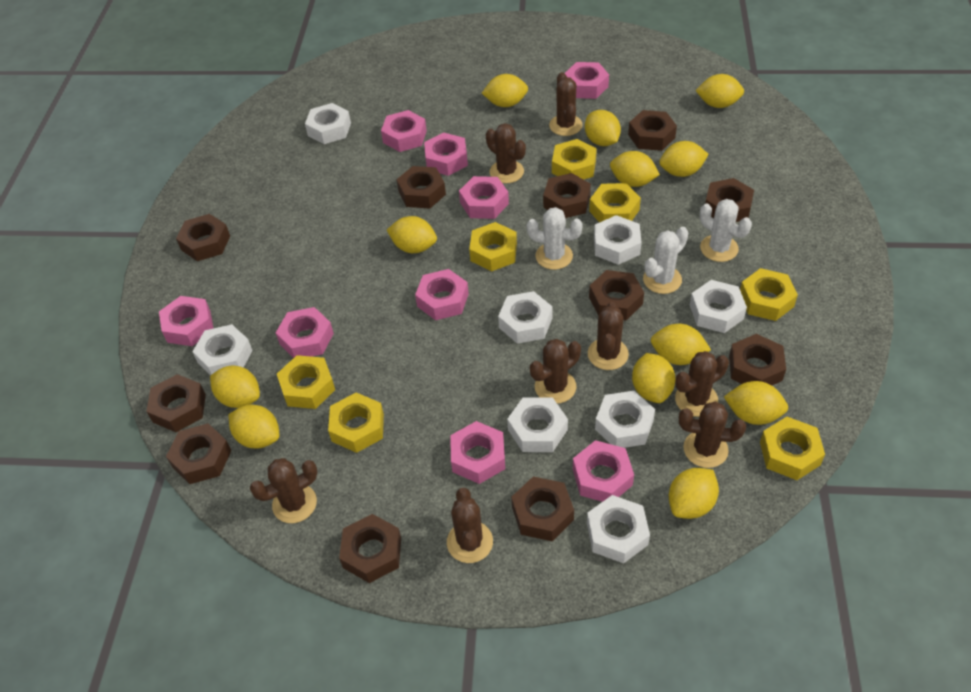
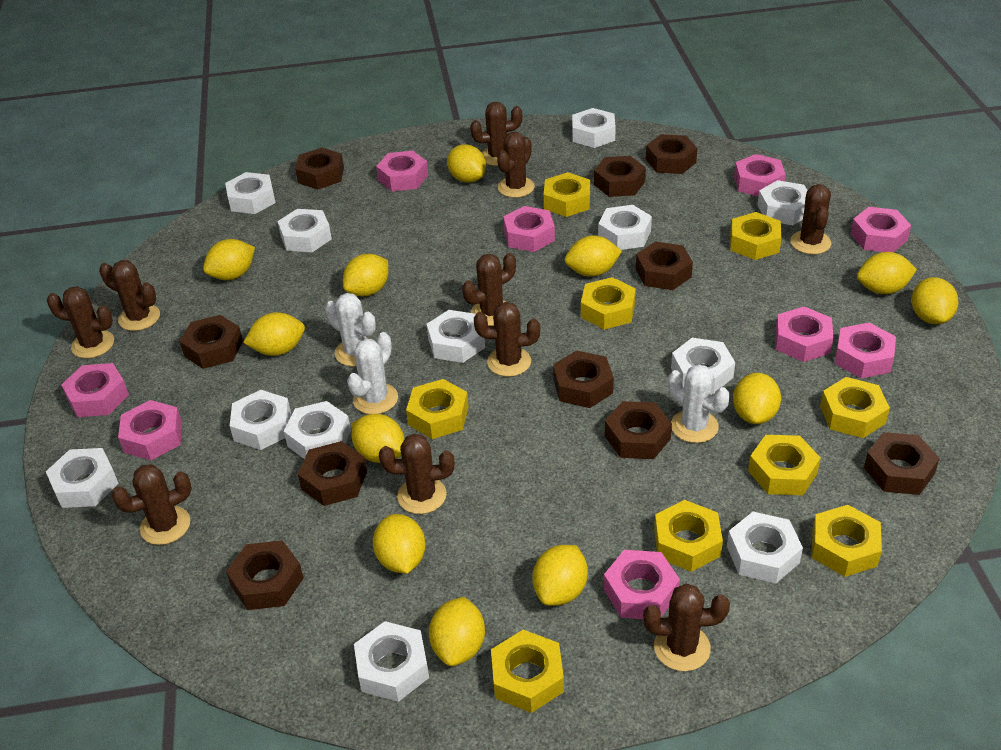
brown cactus: [250,458,317,523] [447,488,493,563] [486,123,526,183] [530,339,581,404] [549,72,583,136] [588,302,629,370] [675,351,729,417] [679,402,746,468] = 8 -> [47,286,114,358] [99,260,160,331] [111,464,191,545] [379,433,454,514] [462,253,516,326] [470,102,522,166] [474,302,540,377] [497,132,535,198] [643,584,730,671] [790,184,831,254] = 10
brown nut: [146,374,206,432] [166,423,231,484] [176,214,230,261] [339,514,401,583] [397,166,446,209] [511,476,574,541] [543,173,591,218] [589,270,644,321] [628,110,677,151] [705,178,754,222] [729,334,786,385] = 11 -> [179,315,243,369] [226,540,304,610] [295,148,344,189] [298,441,367,506] [553,351,614,408] [594,156,646,197] [605,401,672,459] [636,241,693,290] [646,134,697,174] [864,432,940,495] = 10
white nut: [192,324,253,376] [305,103,351,144] [498,291,552,344] [507,397,568,452] [587,495,650,564] [594,215,642,265] [595,391,655,448] [690,280,747,333] = 8 -> [46,448,119,508] [225,172,276,214] [230,390,291,450] [278,209,332,252] [284,401,351,459] [354,621,429,702] [427,310,485,363] [572,108,616,148] [598,205,652,250] [671,338,735,394] [727,512,803,583] [757,180,808,225] = 12
yellow nut: [277,355,335,409] [328,393,384,453] [469,222,517,271] [552,139,597,180] [589,183,641,223] [740,268,798,321] [760,417,825,480] = 7 -> [406,379,469,439] [491,630,564,713] [544,172,590,217] [581,277,636,330] [654,500,723,572] [730,212,782,260] [748,435,821,495] [812,505,882,577] [820,377,890,438] = 9

